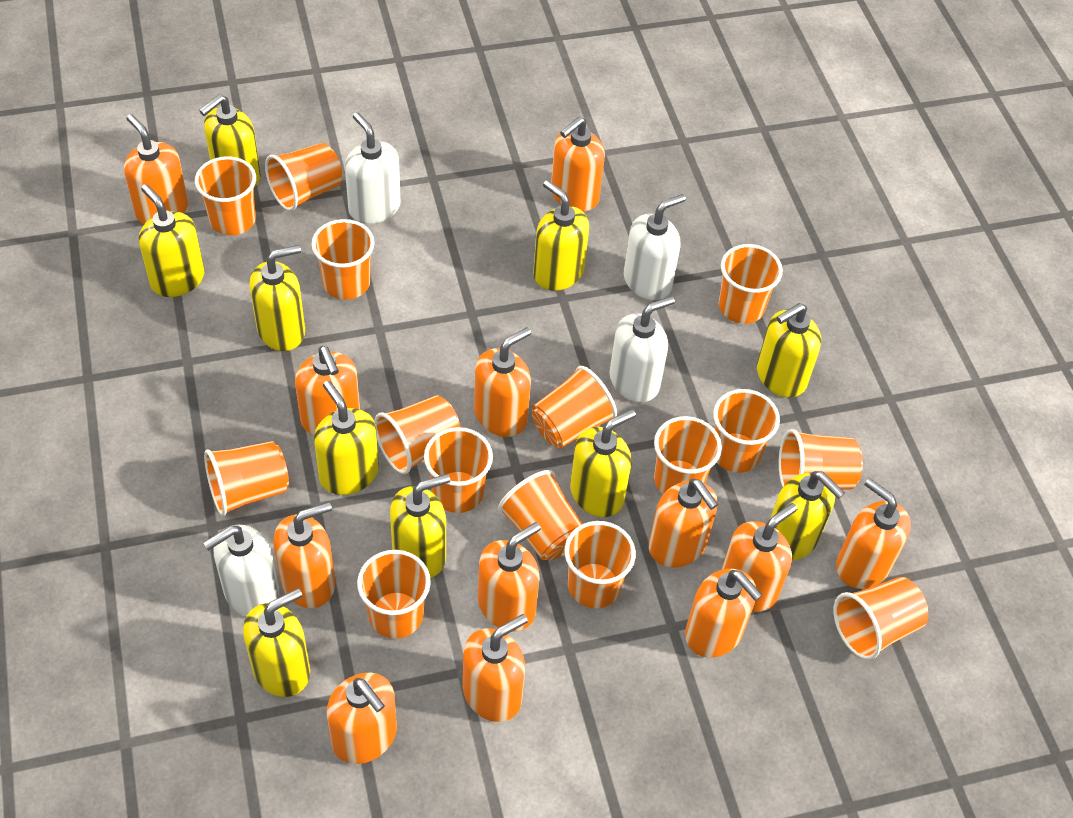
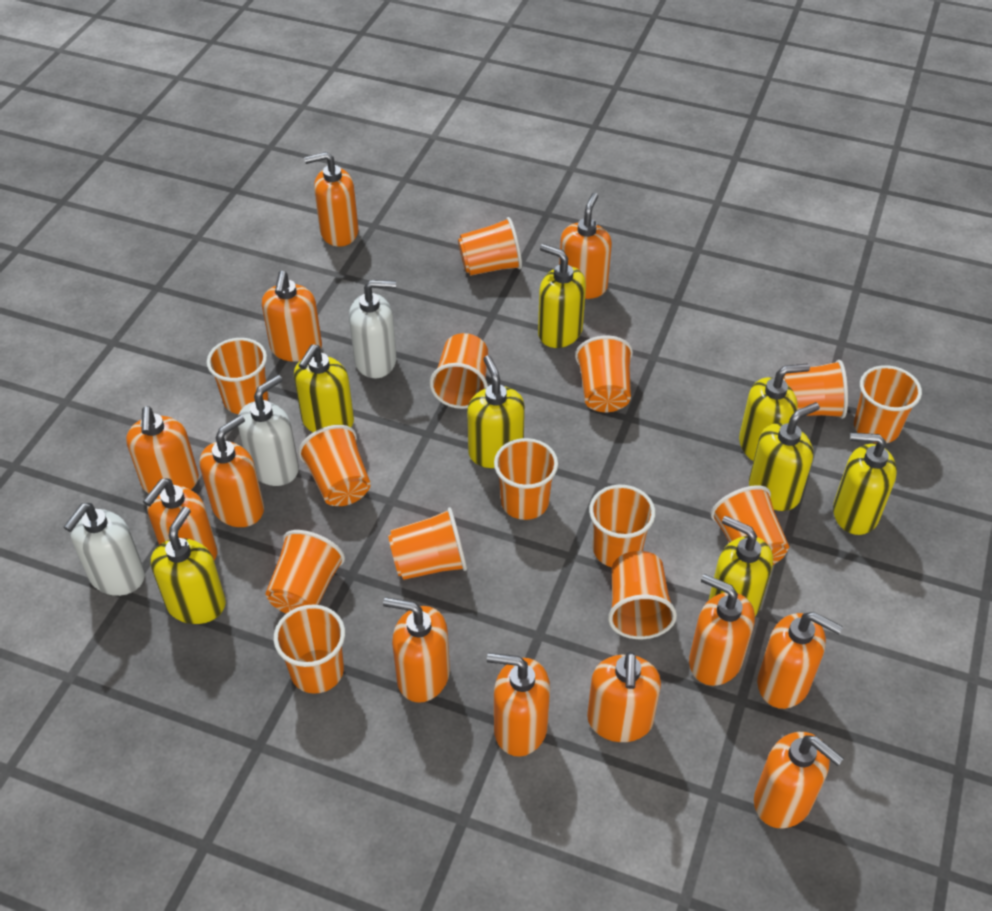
orange cup: [195,156,256,236] [204,441,289,516] [265,143,342,211] [311,219,375,300] [357,550,431,639] [374,395,460,474] [424,427,493,513] [498,470,582,560] [532,366,617,448] [564,521,636,608] [654,416,722,494] [713,389,780,473] [719,244,783,324] [779,429,863,490] [833,577,928,660] = 15 -> [207,338,268,414] [266,530,345,614] [274,604,345,694] [298,425,371,506] [388,508,467,580] [430,333,488,409] [458,217,522,276] [494,438,558,520] [575,336,633,412] [589,485,655,567] [608,551,677,639] [711,485,789,565] [783,360,848,419] [854,365,922,443] = 14
white soap dispenser: [203,525,279,616] [345,112,401,224] [609,296,675,402] [624,194,686,300] = 4 -> [64,503,145,596] [238,375,299,486] [349,280,396,378] = 3
yellow soap dispenser: [139,184,205,297] [199,95,261,187] [243,588,310,697] [249,245,305,351] [314,381,379,495] [390,474,450,578] [533,180,589,290] [570,409,636,517] [757,303,821,398] [771,471,845,561] = 10 -> [151,507,226,624] [294,344,354,432] [467,355,525,468] [538,244,586,348] [709,515,773,616] [739,363,810,461] [749,402,820,511] [833,433,897,535] = 8

